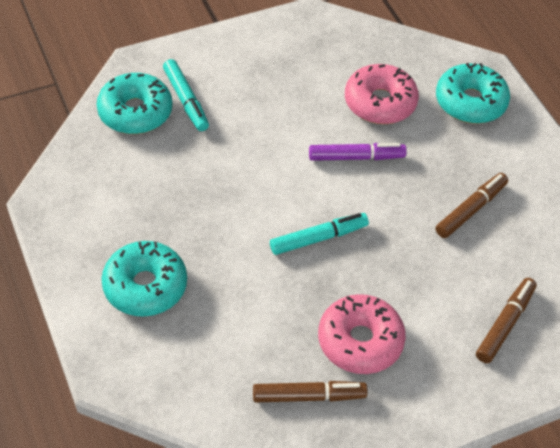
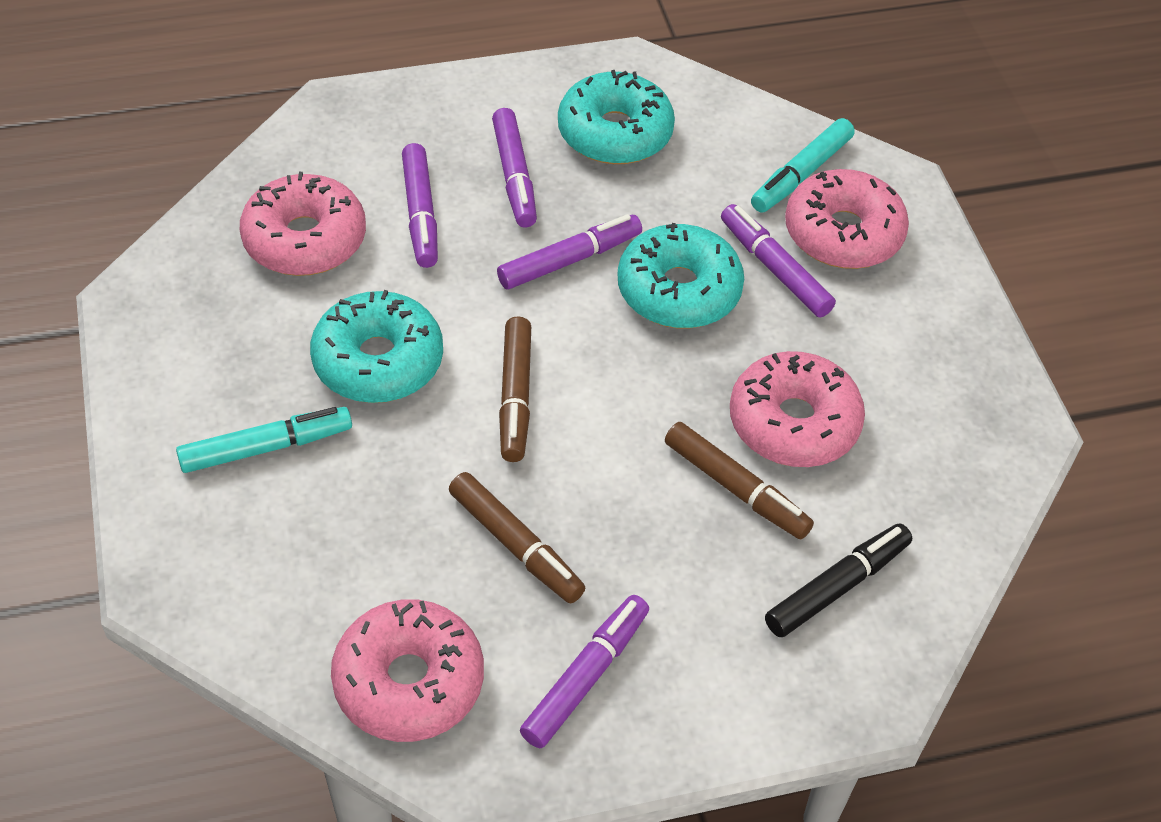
black marker: none = 0 -> [765,523,912,637] = 1
pink donut: [318,294,406,374] [345,64,419,124] = 2 -> [240,172,366,276] [331,599,484,742] [730,351,865,467] [785,169,909,269] = 4
purple marker: [309,143,407,161] = 1 -> [402,143,438,268] [492,108,537,227] [497,214,642,290] [520,595,649,748] [721,204,836,317] = 5

